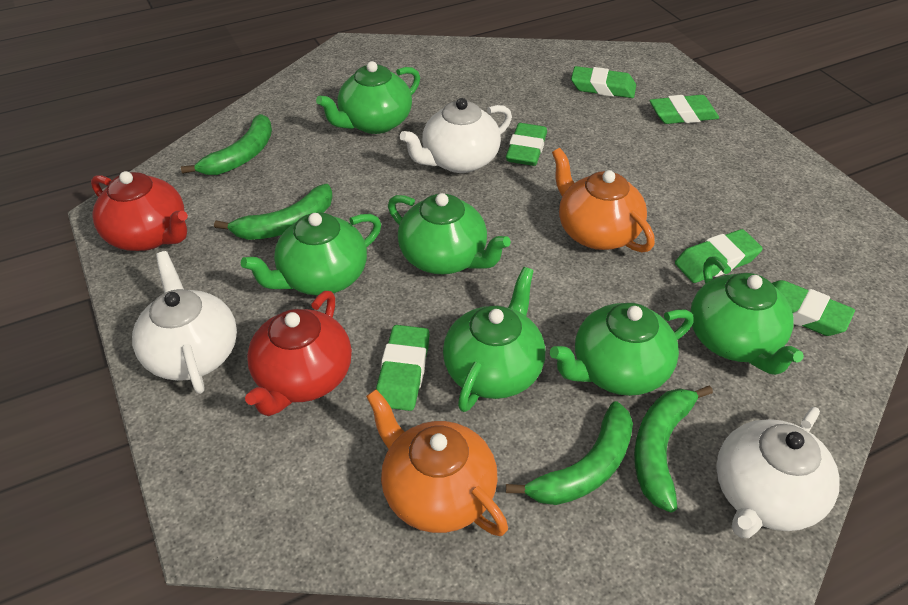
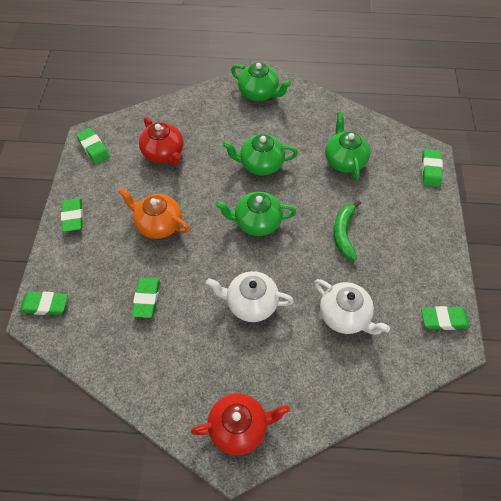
green banana: [181,114,272,175] [214,184,333,240] [506,401,633,505] [634,385,713,513] = 4 -> [333,201,361,260] = 1
green teapot: [241,212,381,295] [316,61,420,134] [388,193,511,274] [443,267,545,412] [550,303,694,396] [691,256,804,375] = 6 -> [216,191,296,236] [222,134,298,175] [231,63,291,101] [325,112,370,180] = 4
orange teapot: [366,389,508,536] [552,148,655,253] = 2 -> [118,188,190,239] = 1
white teapot: [132,251,237,394] [400,98,512,173] [716,407,840,538] = 3 -> [206,271,294,322] [314,279,390,335] = 2

